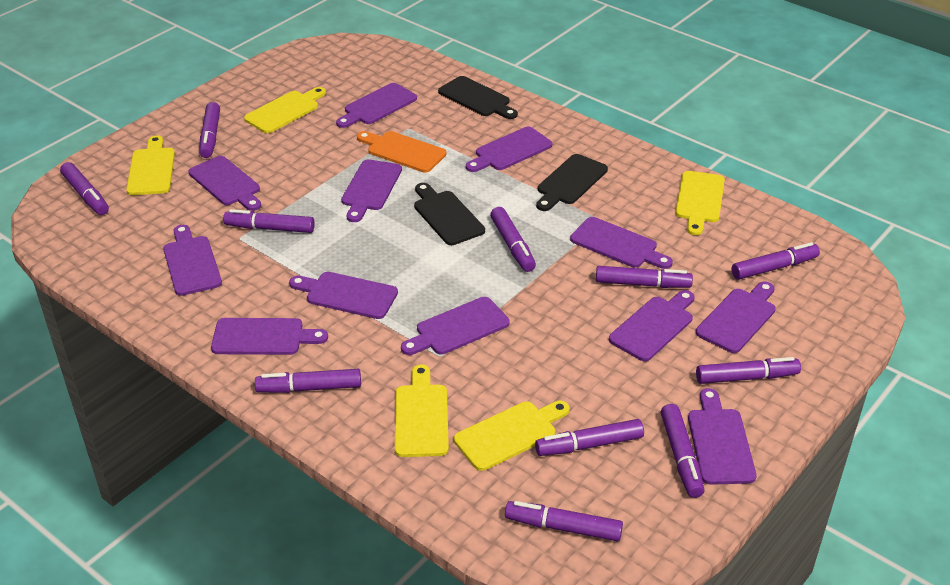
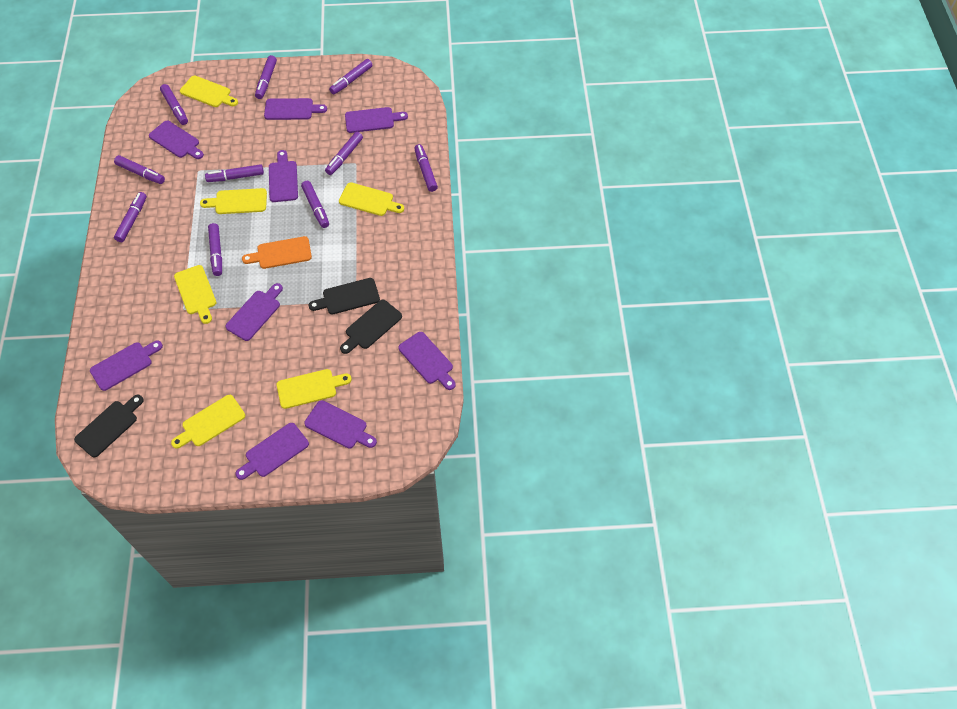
purple cutting board: [163,225,222,296] [188,156,261,211] [211,318,328,355] [289,272,398,319] [336,83,417,128] [341,159,402,222] [401,297,510,355] [466,127,552,172] [570,217,673,269] [609,290,695,361] [688,388,757,485] [696,281,776,353] = 12 -> [90,341,163,391] [149,121,204,159] [225,283,283,341] [235,423,309,480] [264,98,327,120] [269,150,298,202] [304,401,377,449] [345,107,408,133] [398,332,456,390] = 9
purple marker: [60,162,109,215] [199,102,220,158] [223,209,315,233] [255,369,361,393] [490,207,536,272] [505,501,623,542] [535,419,644,456] [596,266,693,288] [661,404,705,498] [696,357,801,384] [732,242,820,280] = 11 -> [114,155,165,184] [114,192,147,242] [160,84,188,125] [205,164,264,182] [208,223,222,276] [255,55,277,99] [301,181,329,228] [325,132,363,175] [329,59,373,94] [414,144,438,192] = 10
yellow cutting board: [126,135,175,195] [244,87,326,133] [395,365,449,457] [454,401,570,471] [675,171,725,235] = 5 -> [171,395,245,449] [174,265,216,324] [180,76,238,107] [200,188,267,214] [276,369,352,409] [339,182,404,216] = 6

